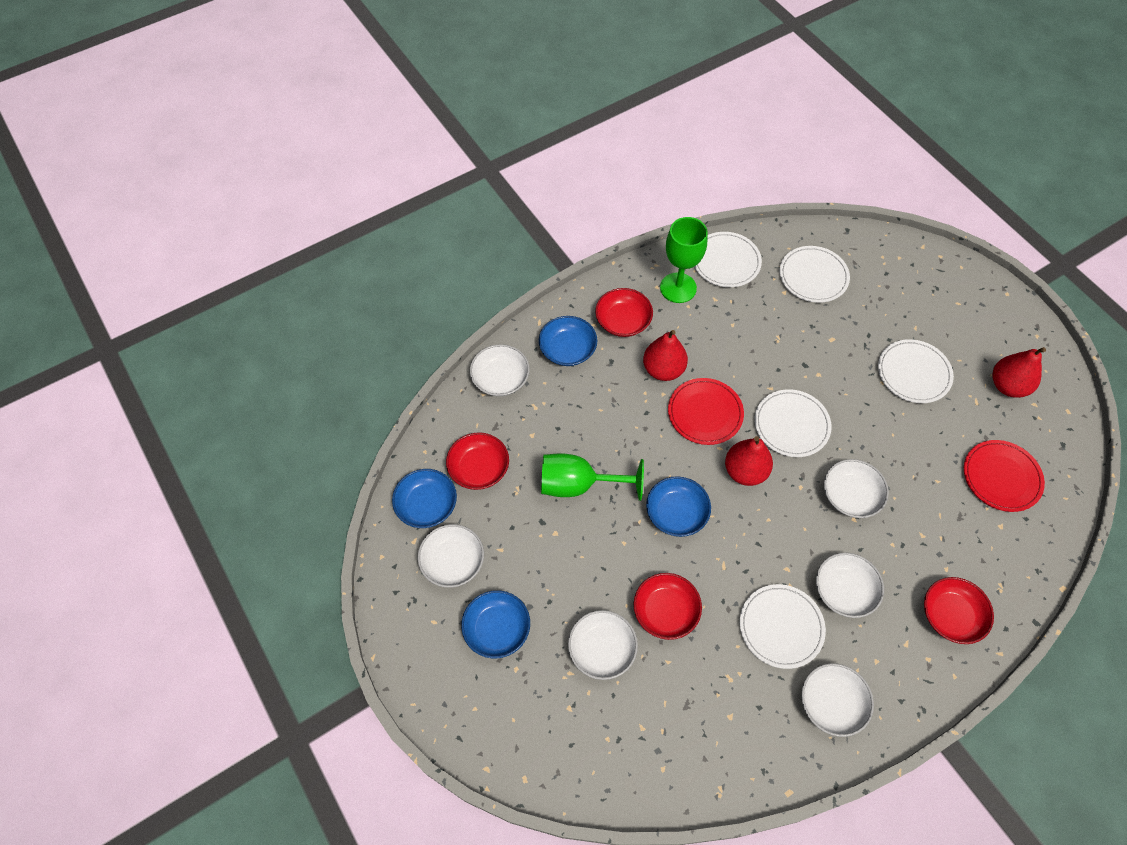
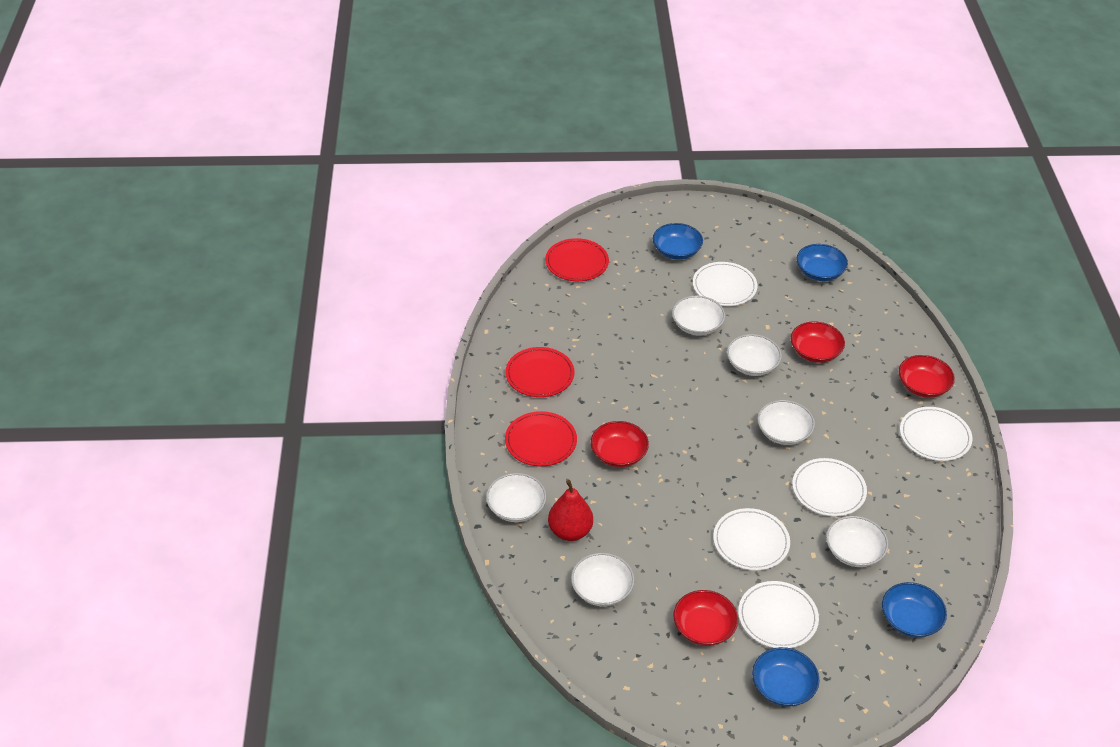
green goblet: [541,453,644,501] [660,217,708,303] = 2 -> none = 0
red pear: [643,330,688,381] [725,436,773,486] [992,347,1046,398] = 3 -> [548,480,593,541] = 1
red plate: [668,378,744,445] [964,440,1045,512] = 2 -> [505,411,577,466] [506,347,574,397] [545,238,609,281] = 3

